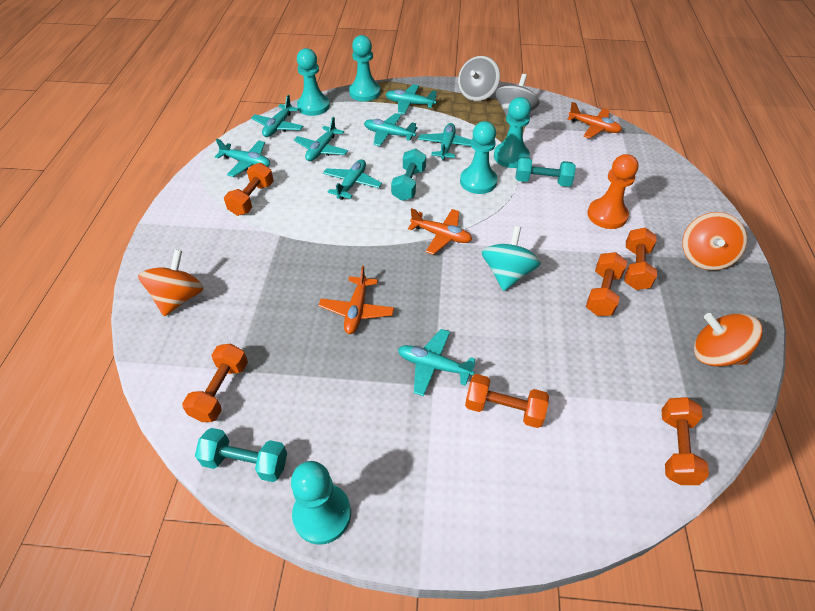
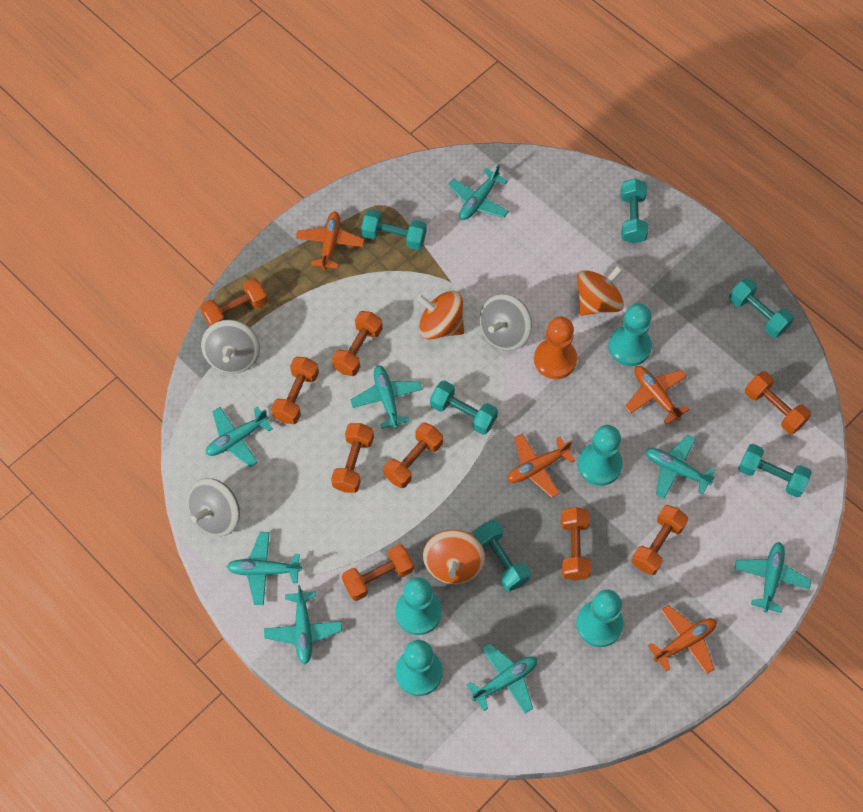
grey spinning top: [458,56,500,101] [496,74,540,116] = 2 -> [188,478,240,536] [201,320,260,374] [480,294,532,351] = 3
orange dumbbell: [182,344,248,422] [224,163,274,216] [465,374,549,428] [586,252,627,316] [624,228,657,290] [661,397,709,485] = 6 -> [200,278,268,326] [271,357,319,424] [331,423,374,493] [332,311,383,376] [342,544,414,601] [383,422,443,488] [561,507,591,580] [631,505,688,575] [745,371,811,434] = 9
orange plane: [318,266,394,334] [408,208,472,255] [567,102,622,139] = 3 -> [296,212,365,270] [507,434,575,498] [625,366,690,425] [648,605,717,675] = 4
turquoise dumbbell: [195,428,287,482] [391,148,426,201] [516,157,576,187] = 3 -> [361,209,426,250] [430,380,498,435] [474,520,530,591] [620,179,648,244] [729,278,794,338] [738,444,812,497] = 6
turquoise spinning top: [482,226,541,291] = 1 -> none = 0

